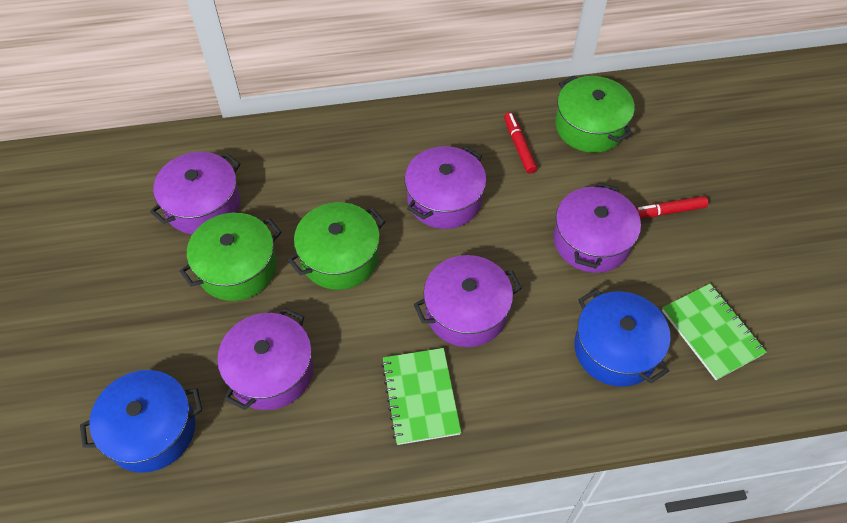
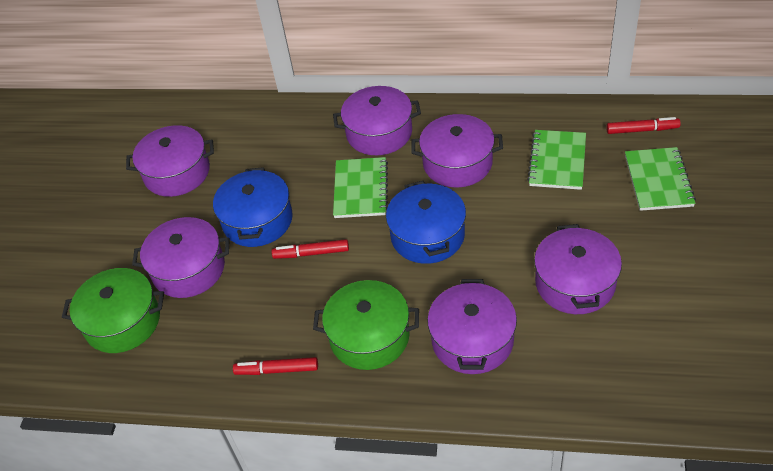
green notebook: [381,348,461,445] [662,284,767,380] = 2 -> [333,157,388,218] [527,130,586,190] [625,147,696,211] = 3
green pot: [180,213,282,301] [288,202,386,290] [555,75,635,153] = 3 -> [62,268,164,353] [313,280,419,370] = 2
purple pot: [150,152,241,234] [217,308,313,410] [405,146,486,229] [414,255,522,347] [554,183,641,273] = 5 -> [126,125,214,197] [132,217,230,298] [333,86,421,155] [411,114,503,187] [427,279,517,374] [534,224,622,314] = 6
red marker: [504,112,537,174] [636,196,708,218] = 2 -> [233,357,318,375] [272,239,349,259] [606,117,681,134] = 3

